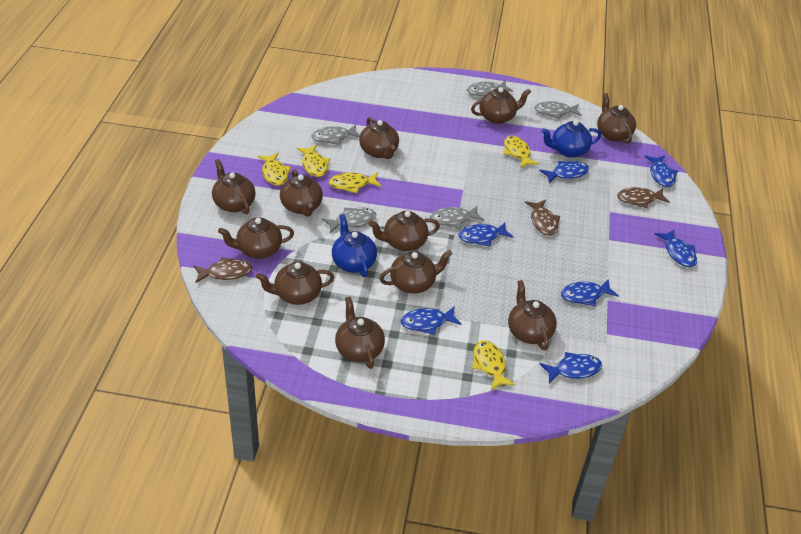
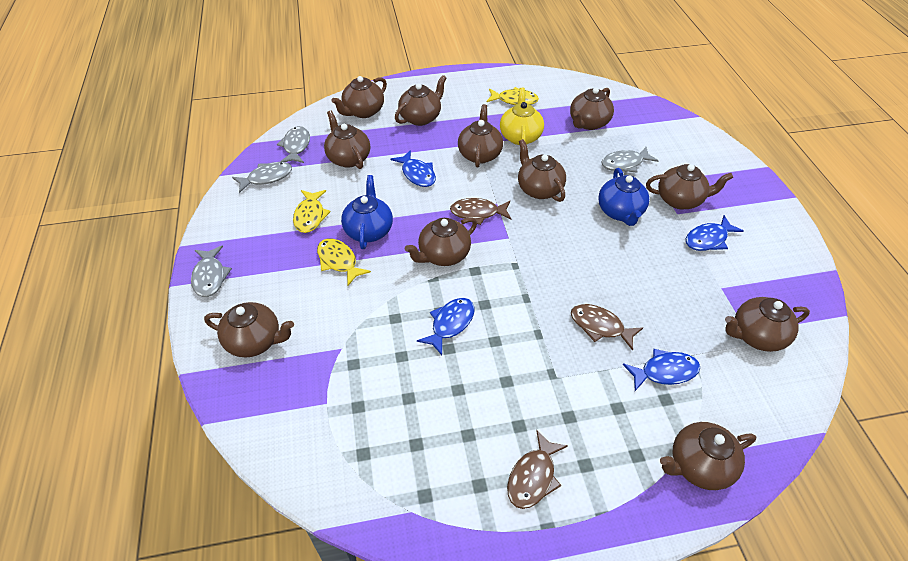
blue fish: [401,306,461,335] [458,222,513,246] [539,161,589,184] [540,352,602,384] [561,279,619,306] [645,156,678,187] [655,230,697,267] = 7 -> [390,150,436,187] [417,298,474,355] [622,349,700,391] [686,215,744,251] = 4
grey fish: [312,125,360,145] [322,207,376,234] [430,206,484,229] [467,80,513,96] [535,101,582,119] = 5 -> [191,246,232,297] [232,162,292,193] [277,126,310,163] [601,147,659,172] = 4
yellow fish: [258,152,291,185] [297,145,330,177] [329,172,381,193] [472,340,516,390] [504,136,539,168] = 5 -> [293,190,331,233] [317,239,371,286] [487,87,539,105] = 3
yellow teapot: none = 0 -> [500,88,544,145] = 1

